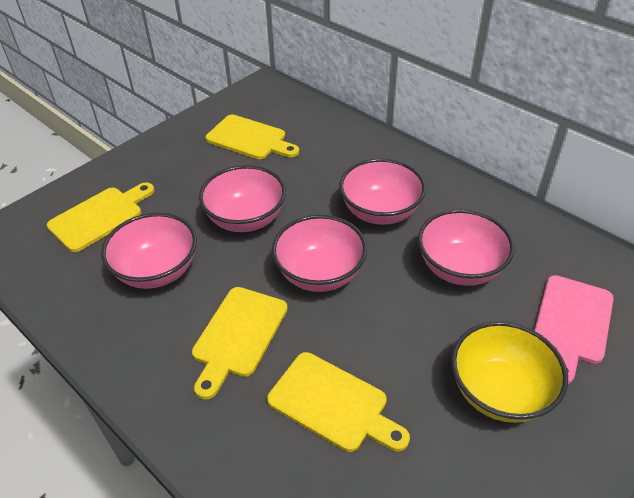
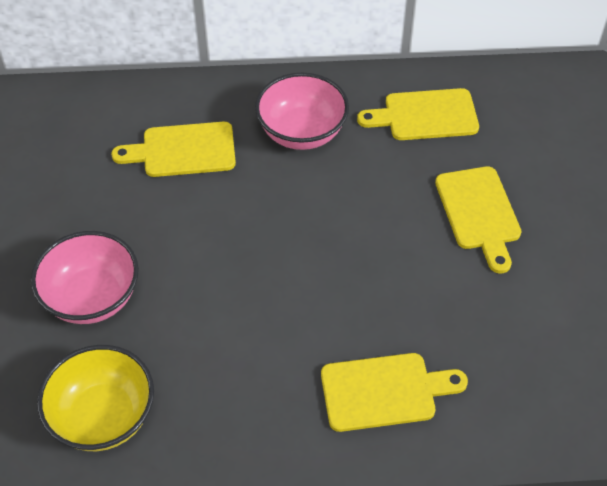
pink bowl: [101,213,197,289] [199,165,286,232] [272,215,367,292] [339,158,426,225] [418,209,515,286] = 5 -> [31,231,139,324] [255,73,349,150] = 2
pink cutting board: [534,275,614,384] = 1 -> none = 0

